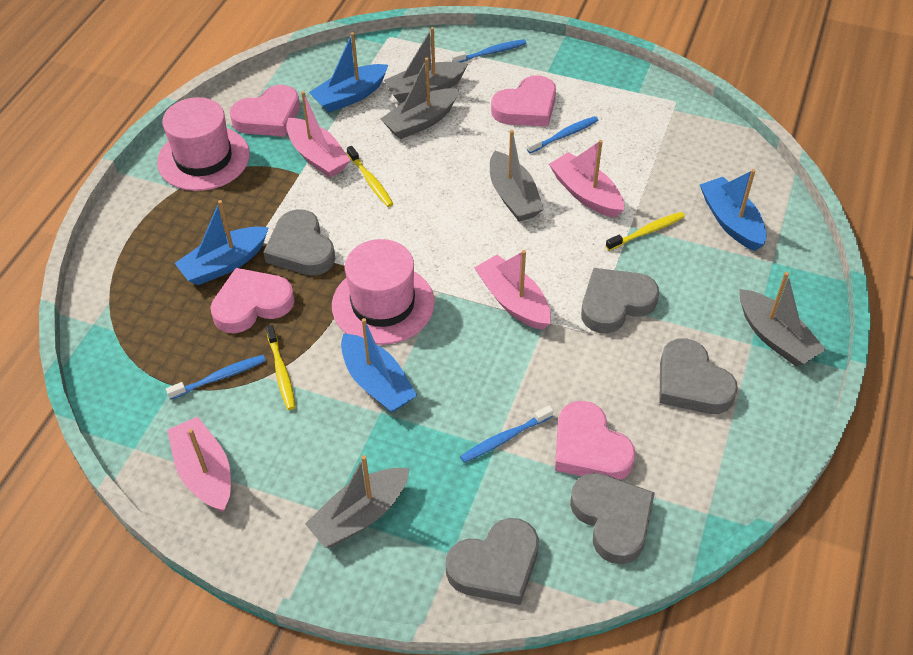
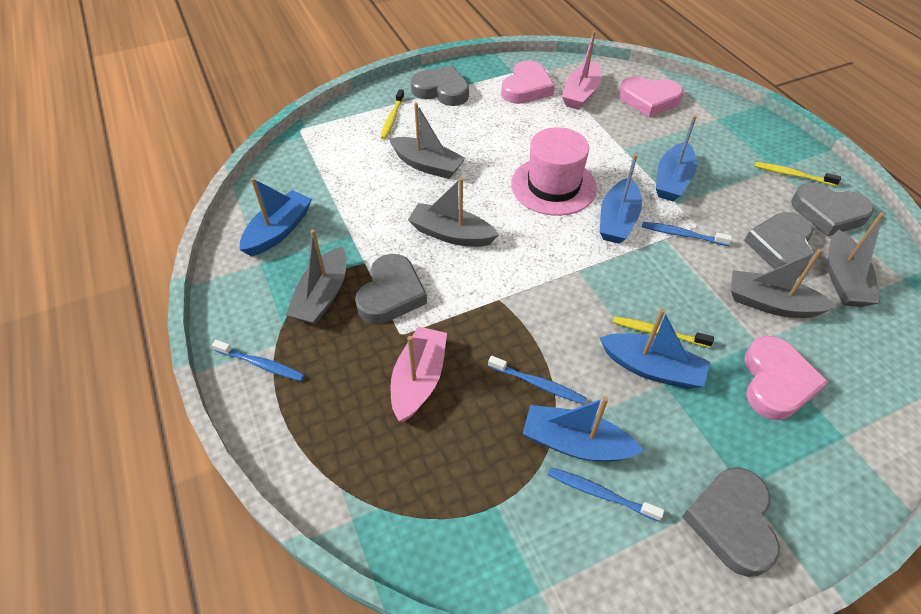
blue boat: [175,200,269,285] [309,32,388,113] [341,318,417,413] [700,169,767,251] = 4 -> [240,178,312,257] [523,396,644,461] [599,309,710,389] [600,154,642,244] [656,115,697,201] = 5
pink boat: [167,417,231,512] [286,91,350,178] [474,250,551,330] [549,140,624,218] = 4 -> [391,326,447,422] [562,31,602,110] = 2
pink hat: [157,97,250,191] [332,239,435,345] = 2 -> [511,127,597,216] = 1
pink heart: [210,268,295,334] [230,85,300,137] [491,75,556,127] [555,401,636,480] = 4 -> [501,61,555,104] [619,76,683,117] [744,336,828,420] = 3

